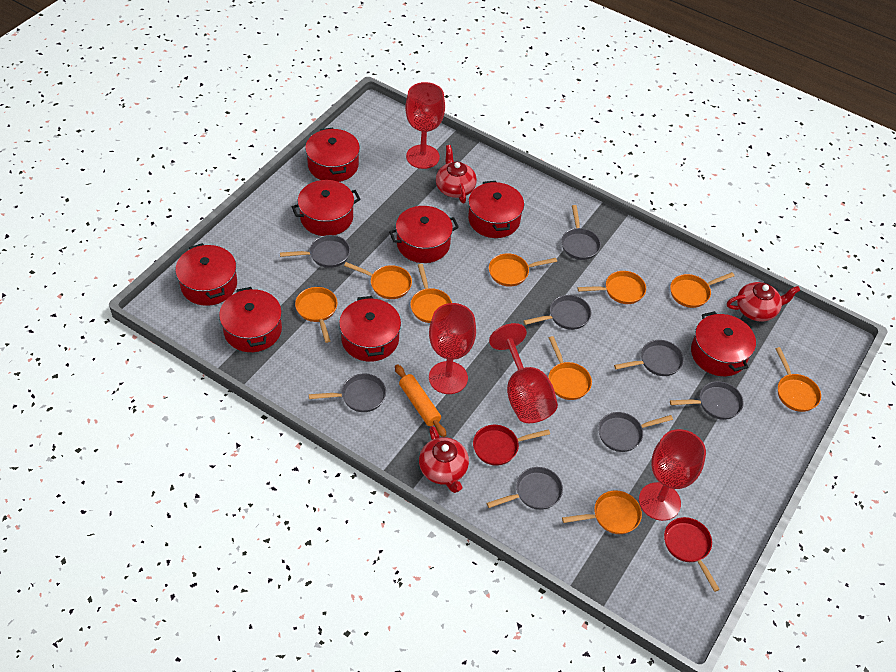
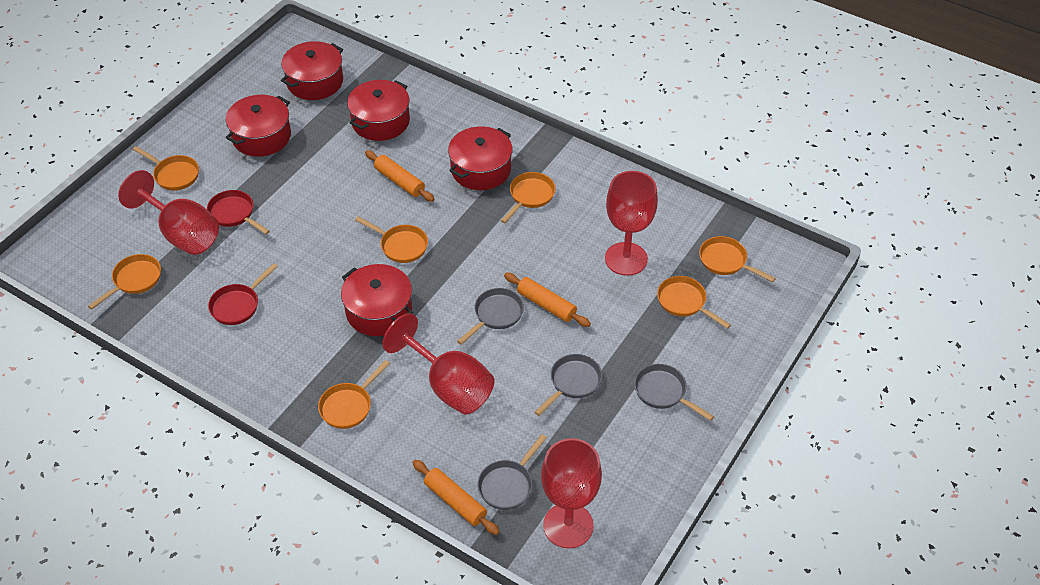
grey pan: [280,235,350,268] [309,373,386,412] [487,467,563,510] [523,295,591,330] [561,205,601,260] [598,412,673,452] [614,340,684,376] [670,381,744,420] = 8 -> [457,288,524,345] [478,434,547,510] [534,354,602,416] [634,364,714,421] = 4
orange pan: [295,287,337,343] [344,262,412,299] [410,264,452,323] [489,253,557,287] [548,336,592,400] [562,490,642,534] [577,271,646,304] [670,272,734,308] [776,347,821,412] = 9 -> [88,254,161,310] [133,146,199,191] [318,360,390,429] [355,216,428,263] [501,172,556,223] [657,276,731,329] [699,236,776,282] = 7
orange rolling pin: [395,364,446,437] = 1 -> [365,150,435,202] [412,459,500,535] [504,273,591,327] = 3
red pot: [175,243,237,306] [219,287,282,352] [292,180,360,236] [305,128,360,182] [339,296,401,362] [389,206,459,263] [468,181,524,238] [691,311,756,376] = 8 -> [226,95,291,157] [281,41,343,100] [341,264,413,336] [347,80,410,141] [448,127,513,190] = 5
red teapot: [419,426,469,493] [436,145,477,203] [727,282,800,321] = 3 -> none = 0

